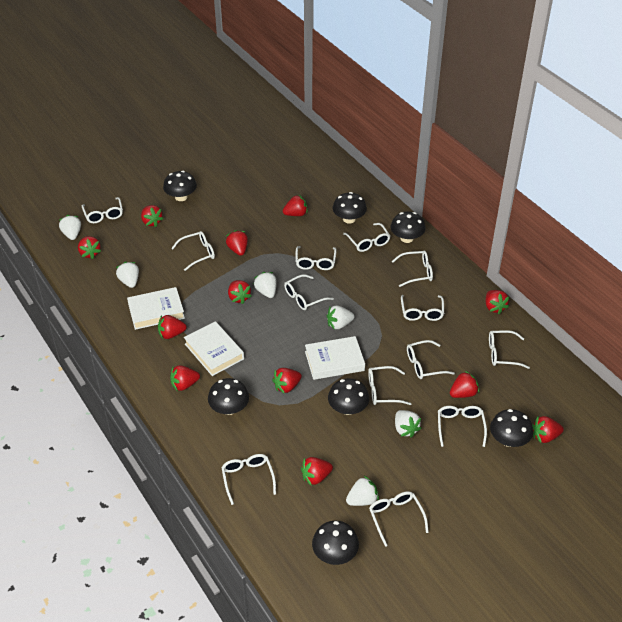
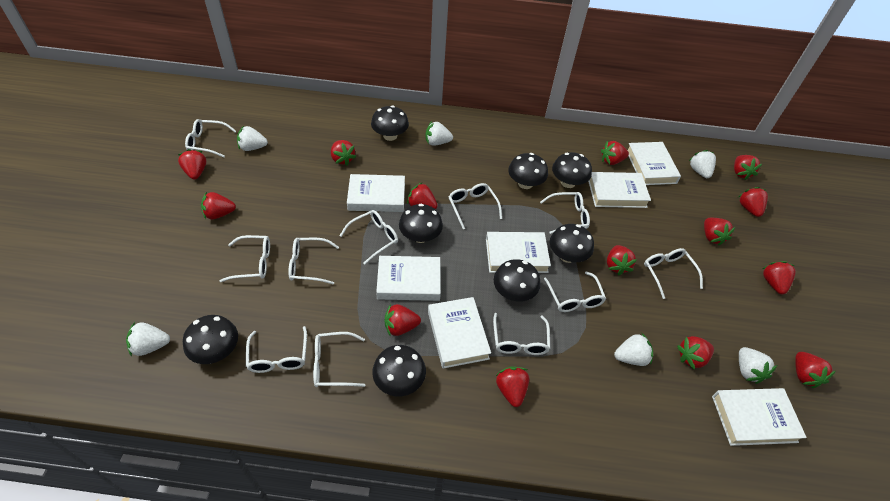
black mushroom: [163,171,197,201] [208,378,249,415] [312,521,359,565] [328,378,369,415] [333,192,367,223] [391,211,426,243] [490,409,533,447] = 7 -> [183,315,238,364] [371,105,409,141] [372,345,426,396] [399,204,443,243] [494,259,540,302] [508,153,548,189] [550,224,594,263] [552,152,592,188] = 8
red strawberry: [78,236,101,259] [141,205,163,227] [158,315,187,339] [170,365,200,391] [226,230,248,256] [228,280,251,304] [272,368,302,394] [283,194,308,216] [301,457,333,485] [450,371,479,398] [485,290,509,314] [532,416,564,443] = 12 -> [178,149,206,180] [201,192,236,219] [331,140,356,165] [385,304,421,336] [407,182,438,209] [496,367,529,407] [601,141,629,165] [607,245,637,275] [677,336,714,369] [704,218,735,246] [734,155,762,180] [739,187,768,217] [762,261,796,294] [795,352,835,388] = 14
white book: [127,287,185,330] [184,321,244,376] [305,336,365,380] = 3 -> [347,174,405,212] [376,256,441,301] [428,297,491,369] [486,232,551,273] [588,172,651,208] [628,142,681,185] [712,388,807,446] = 7
white glasses: [82,197,123,223] [171,231,215,271] [221,454,276,505] [284,274,334,310] [296,246,337,270] [343,223,390,252] [368,366,411,405] [369,491,429,547] [392,251,433,287] [401,295,444,321] [407,340,455,379] [438,406,487,447] [489,330,530,369] = 13 -> [185,119,236,158] [220,235,270,282] [246,326,307,373] [288,238,339,285] [313,332,365,387] [340,210,398,264] [449,183,502,229] [493,313,550,355] [540,192,590,234] [544,271,606,312] [644,248,703,299] = 11

